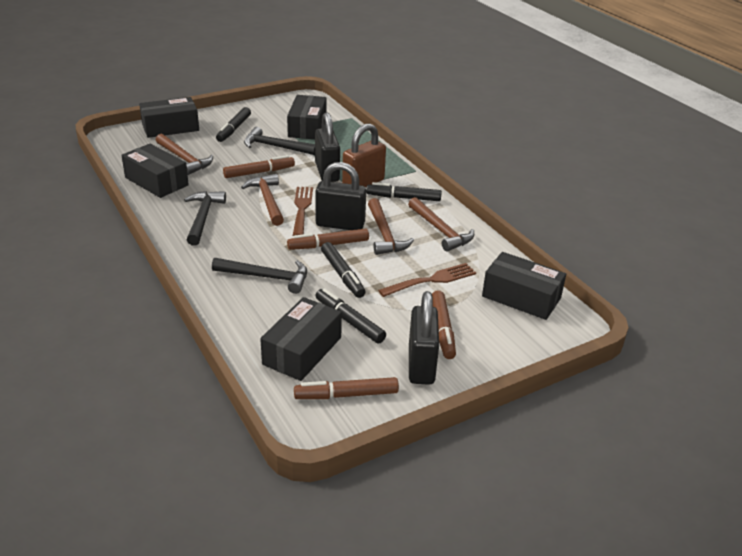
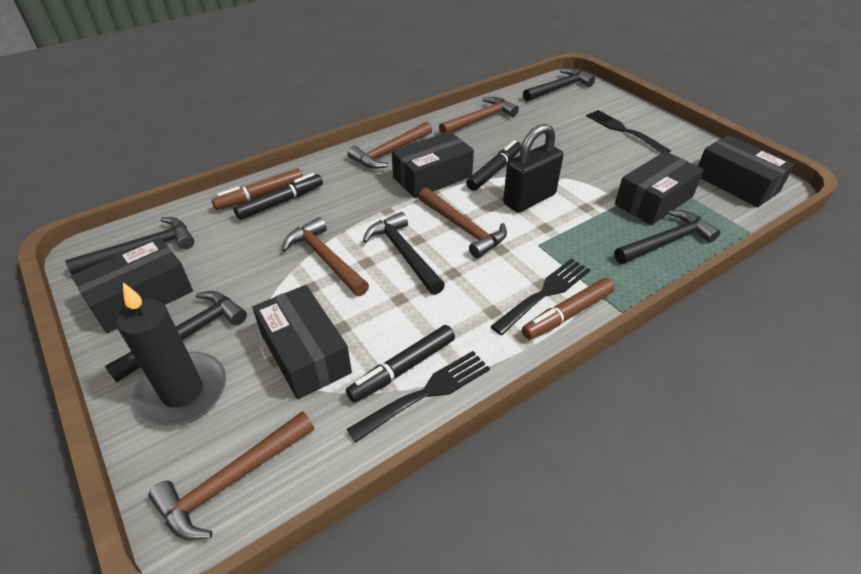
black candle: none = 0 -> [116,283,226,427] = 1
black fork: none = 0 -> [346,351,490,443] [490,258,590,335] [586,110,671,153] = 3
black hammer: [184,191,226,246] [212,258,307,294] [244,127,315,155] = 3 -> [65,217,194,275] [105,291,247,382] [363,212,445,295] [523,68,595,101] [614,210,721,264] = 5
black marker: [216,107,251,142] [316,288,386,343] [321,242,365,298] [366,182,442,201] = 4 -> [233,173,323,220] [346,325,455,403] [466,140,521,191] = 3
black padlock: [315,112,340,182] [315,162,366,230] [409,291,439,385] = 3 -> [503,124,563,213] = 1
brown fork: [293,187,313,236] [378,263,476,297] = 2 -> none = 0
brown hammer: [156,134,213,175] [241,174,284,226] [368,198,414,255] [408,197,474,252] = 4 -> [148,411,314,540] [282,217,369,296] [347,122,432,169] [418,188,507,258] [439,97,519,134] = 5
brown marker: [223,155,295,178] [287,228,369,250] [294,377,399,399] [432,290,456,359] = 4 -> [212,168,303,210] [522,278,615,340] = 2
brown padlock: [342,123,386,187] = 1 -> none = 0

